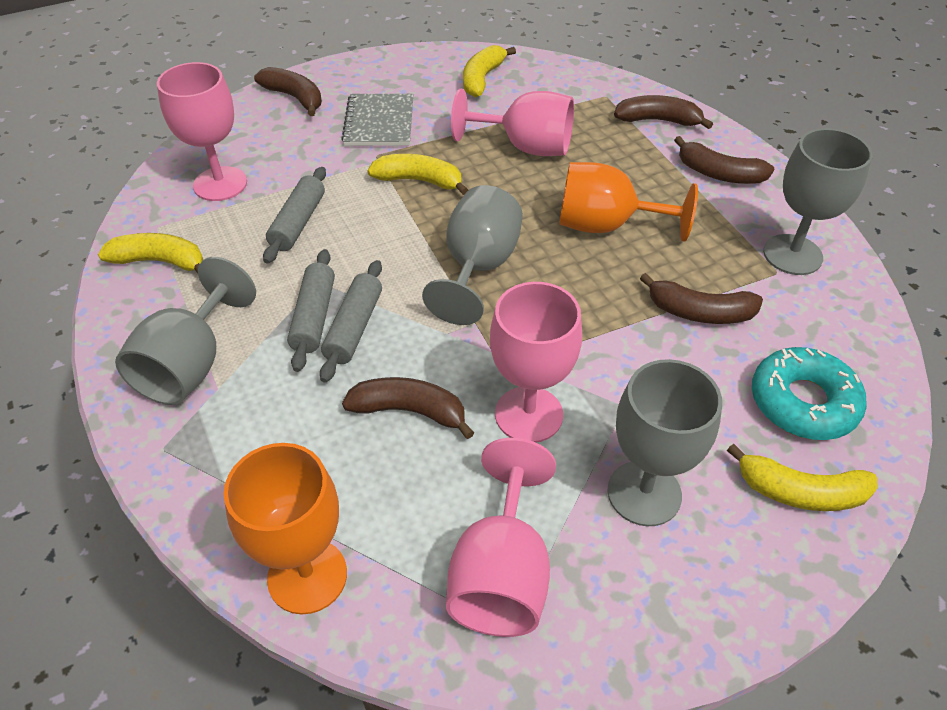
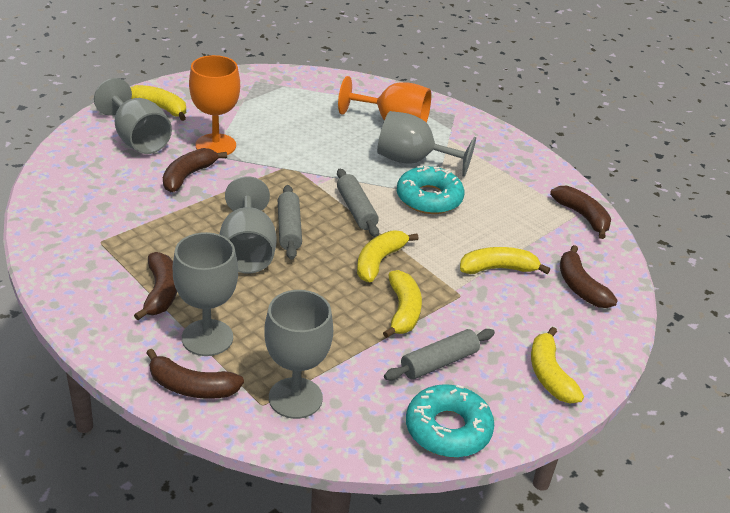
grey goblet: [115,257,256,405] [422,185,523,325] [608,359,722,527] [763,128,873,275] = 4 -> [94,78,172,154] [173,232,238,356] [220,176,276,273] [264,290,333,419] [377,111,476,177] = 5
grey notebook: [341,94,413,146] = 1 -> none = 0
pink goblet: [157,62,247,201] [446,438,556,637] [451,89,574,156] [490,282,582,443] = 4 -> none = 0
turquoise donut: [752,347,867,440] = 1 -> [397,166,464,214] [406,384,494,458] = 2
yellow banana: [98,233,203,273] [367,154,468,195] [463,45,516,97] [727,444,877,511] = 4 -> [130,85,186,121] [357,230,419,282] [383,270,422,338] [460,247,550,274] [531,327,584,403] = 5

